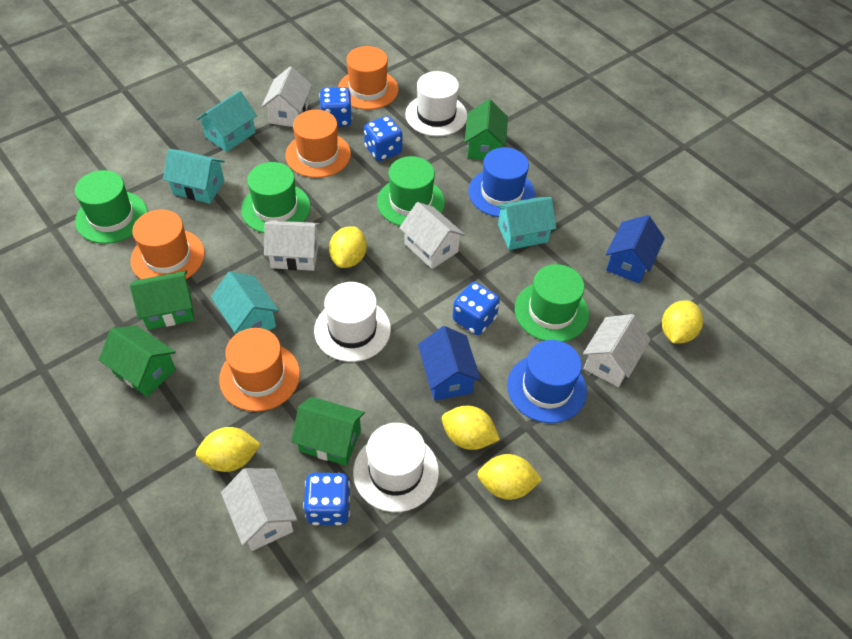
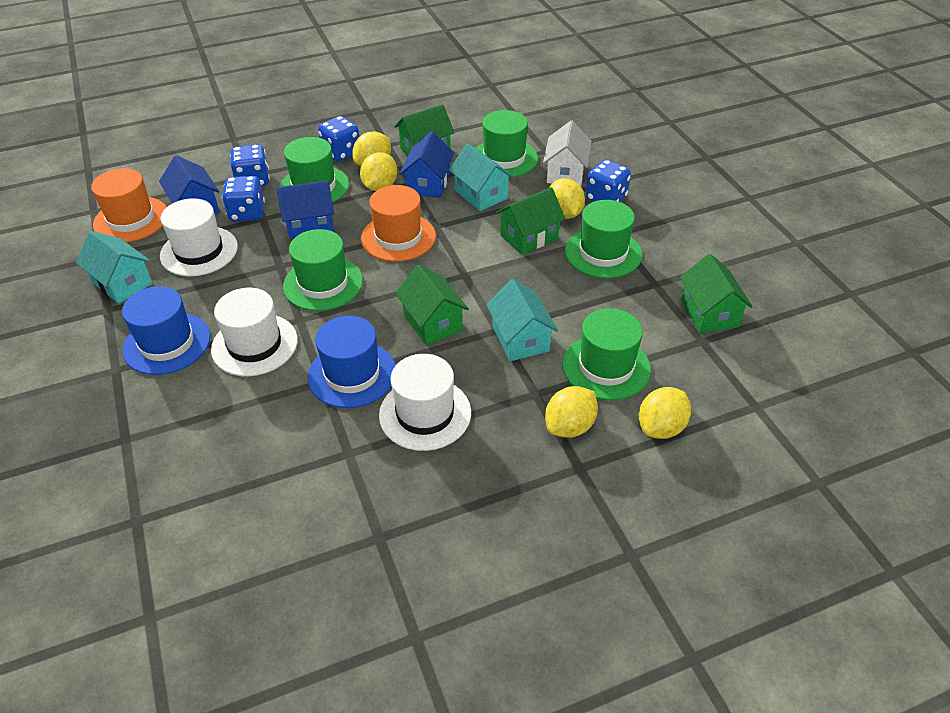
blue house: [418,326,481,401] [606,215,665,284] = 2 -> [159,155,220,214] [276,180,334,239] [400,131,454,198] = 3
green hat: [75,170,147,244] [241,162,310,233] [377,156,445,226] [515,264,589,342] = 4 -> [279,137,349,203] [283,229,363,311] [476,110,538,178] [562,308,651,400] [565,200,642,278] = 5
orange hat: [131,210,205,279] [219,328,300,412] [285,110,351,178] [338,46,398,110] = 4 -> [91,168,167,242] [361,185,436,262] = 2
turquoise house: [163,149,225,204] [197,90,257,152] [211,271,279,334] [497,197,556,250] = 4 -> [76,231,153,304] [449,143,514,211] [486,279,558,361] = 3
white house: [221,468,297,551] [262,66,312,127] [264,220,320,271] [399,202,465,269] [583,314,651,387] = 5 -> [543,121,592,186] = 1

